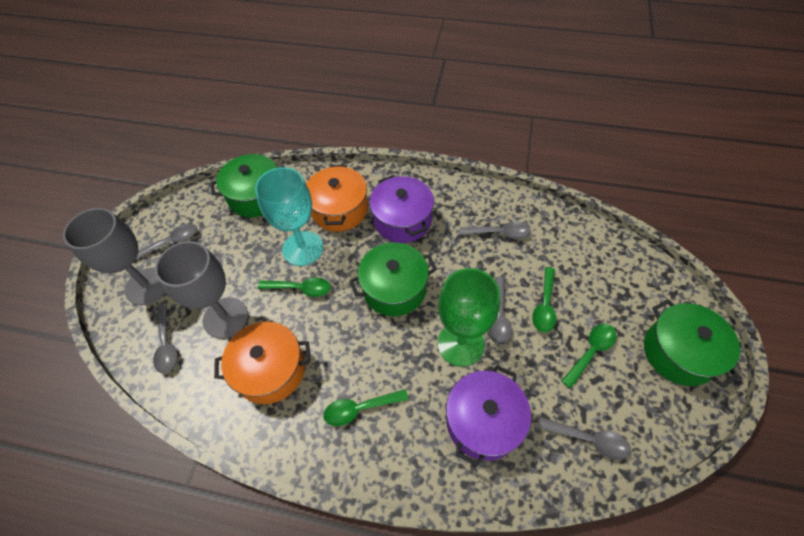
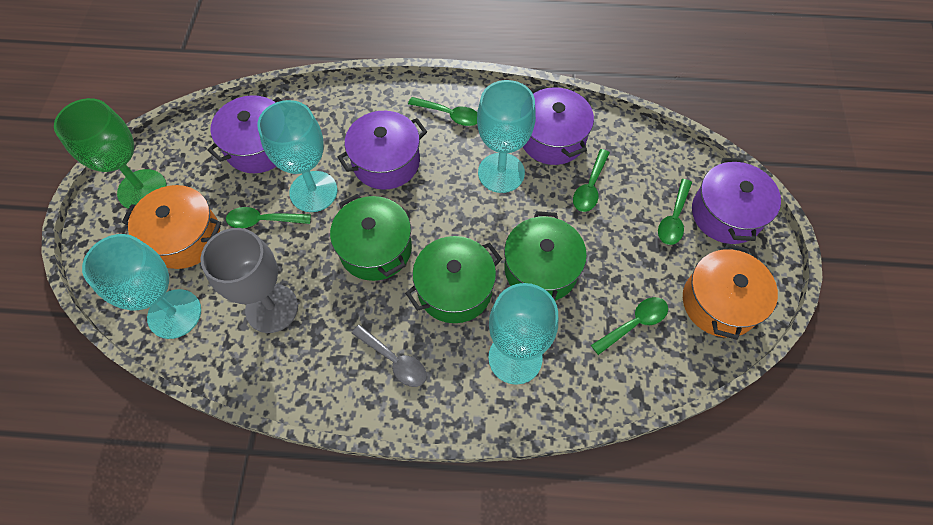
green spoon: [258,278,331,297] [323,389,409,426] [532,267,556,332] [561,324,617,388] = 4 -> [226,207,311,228] [408,97,477,126] [573,149,610,212] [591,297,668,355] [658,179,692,245] = 5
grey goblet: [63,208,165,305] [155,241,248,339] = 2 -> [200,228,298,333] = 1
grey spoon: [136,224,197,260] [153,305,178,374] [460,222,531,239] [488,277,512,345] [537,417,631,460] = 5 -> [352,324,427,387] = 1
purple pot: [370,175,434,243] [446,365,531,467] = 2 -> [207,95,282,173] [337,111,427,190] [523,85,594,165] [692,158,781,244] = 4
turquoise goblet: [255,167,323,266] = 1 -> [82,234,201,339] [257,100,337,212] [477,80,536,193] [488,283,558,385] = 4

